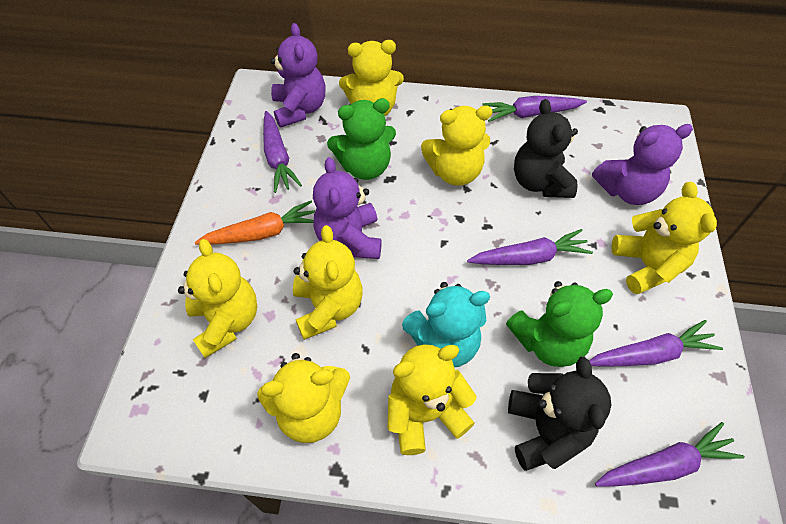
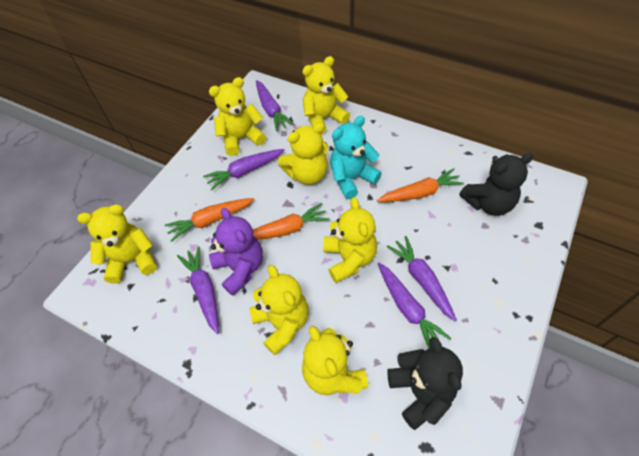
green teddy bear: [327,98,396,180] [506,281,613,367] = 2 -> none = 0
orange carrot: [195,201,315,245] = 1 -> [165,198,254,242] [253,203,330,240] [377,168,464,202] = 3
purple teddy bear: [270,23,325,128] [313,157,382,259] [592,124,693,205] = 3 -> [209,208,263,296] = 1

